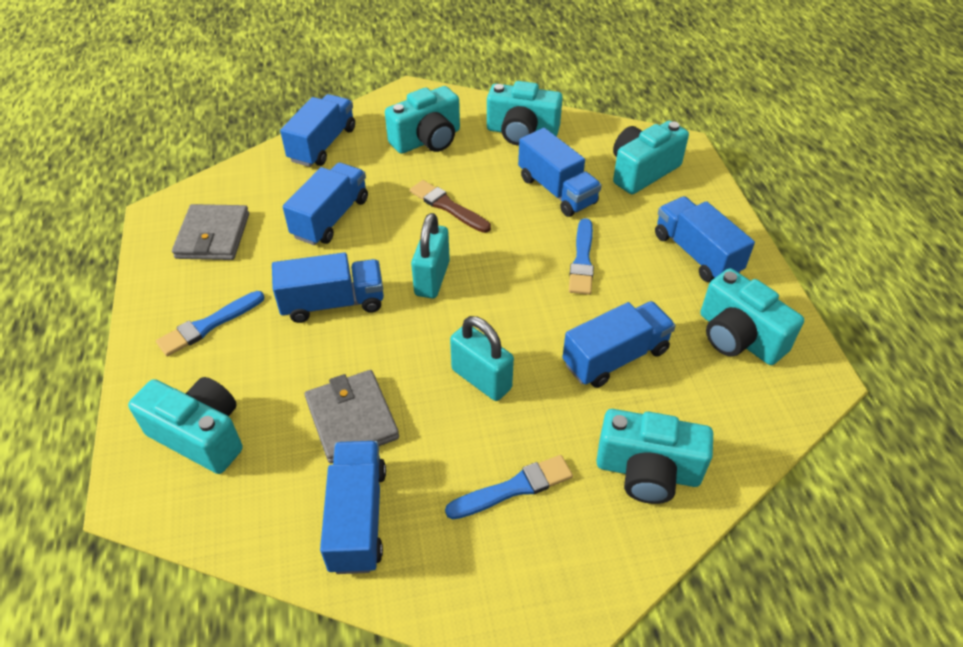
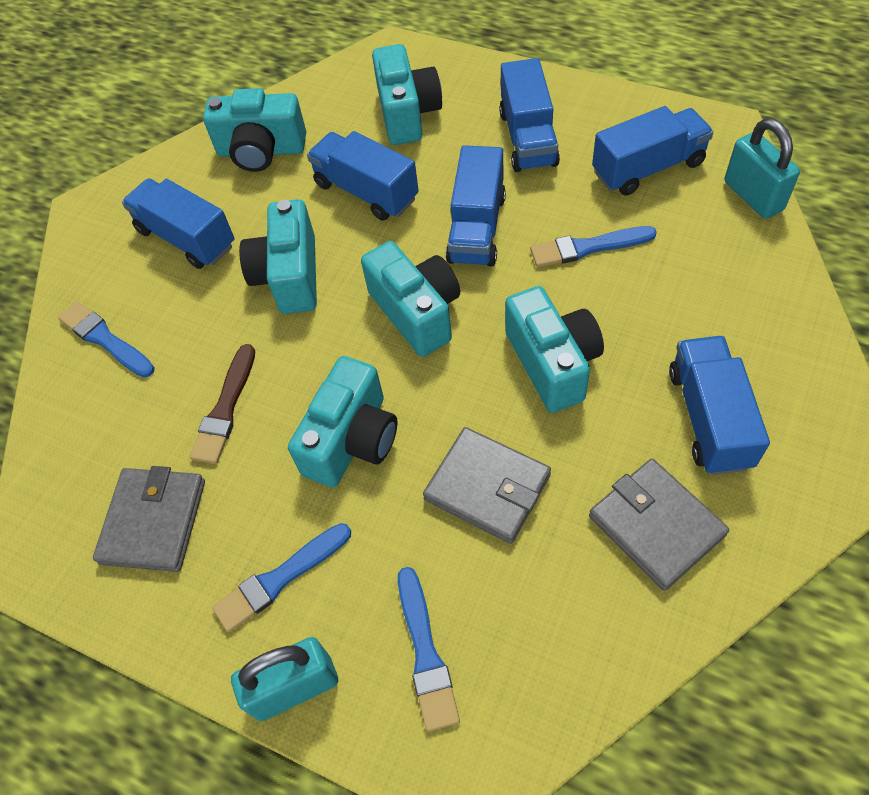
blue brush: [156,291,264,356] [445,455,573,519] [569,218,594,295] = 3 -> [58,301,155,378] [212,523,351,632] [398,567,460,732] [530,226,657,267] = 4
blue truck: [272,252,384,323] [280,94,355,167] [283,163,368,245] [320,441,386,574] [518,128,602,217] [562,301,676,388] [655,196,755,282] = 7 -> [122,178,235,269] [307,131,419,221] [446,145,506,267] [499,58,560,172] [592,106,714,196] [669,336,770,475] = 6
grey wallet: [172,204,249,260] [305,370,399,463] = 2 -> [93,466,205,572] [423,427,551,544] [589,459,729,591] = 3

